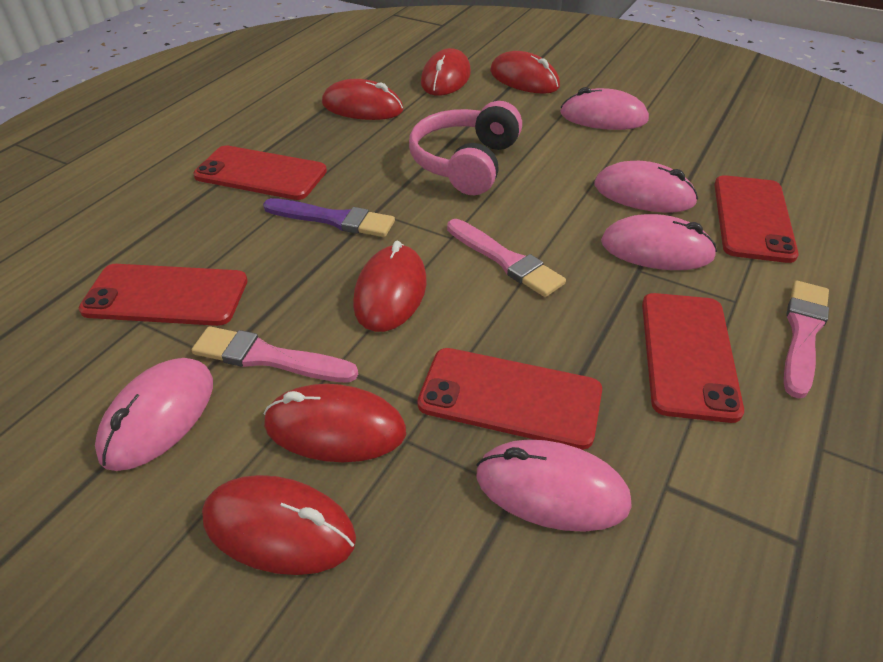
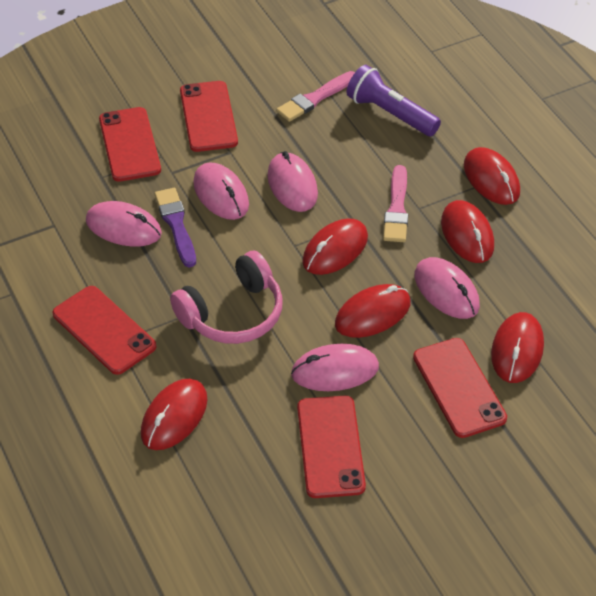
pink brush: [192,326,358,382] [447,219,566,297] [784,280,829,398] = 3 -> [276,71,355,122] [383,165,408,242] = 2
purple flashlight: none = 0 -> [347,65,441,136] = 1

